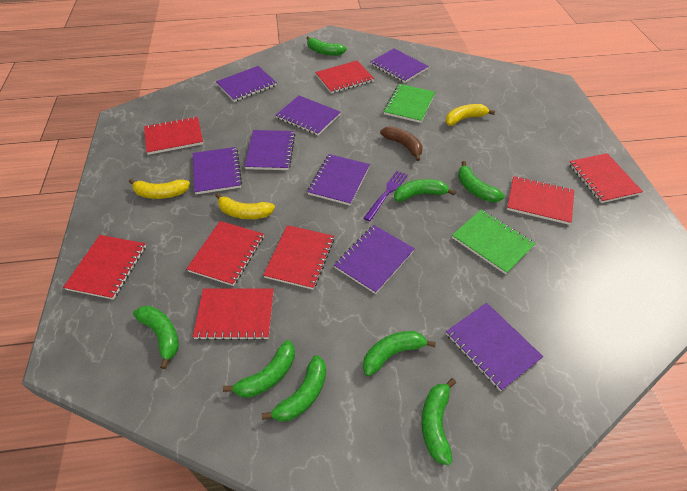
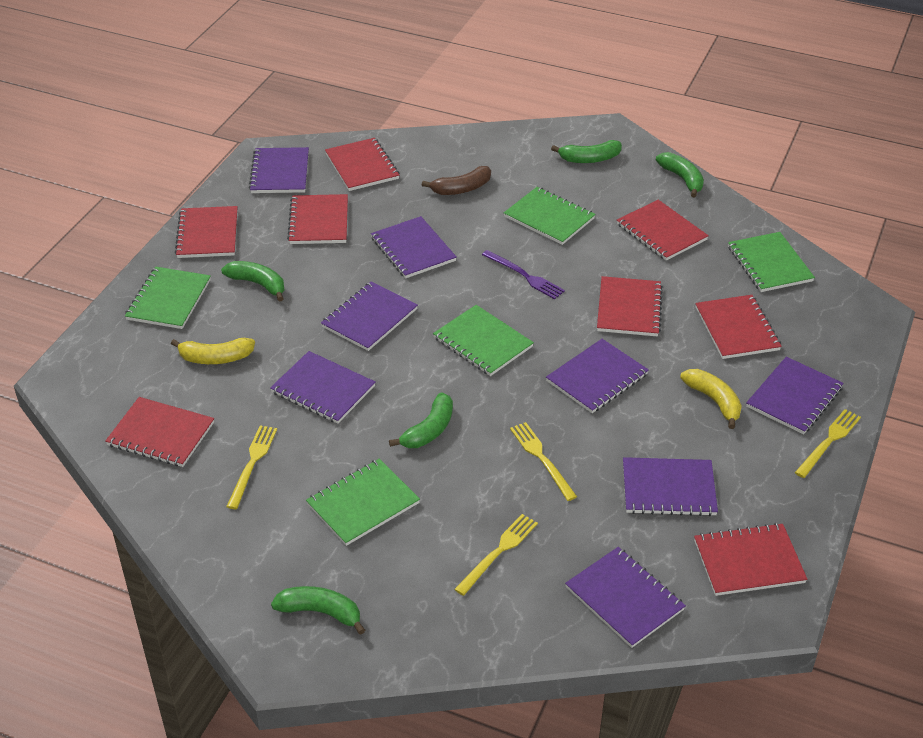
green banana: [133,306,179,369] [223,340,295,398] [261,355,326,422] [306,36,347,56] [363,331,436,376] [394,179,456,202] [421,378,456,465] [458,161,505,202] = 8 -> [221,261,285,302] [271,586,365,635] [389,392,453,448] [551,140,622,163] [656,152,704,198] = 5
green notebook: [384,84,435,123] [452,209,535,274] = 2 -> [125,267,211,329] [306,459,420,546] [433,305,534,376] [504,187,596,245] [728,232,815,292] = 5
yellow banana: [129,179,190,199] [215,193,275,219] [445,104,495,126] = 3 -> [171,338,255,364] [680,369,742,429] = 2
yellow fork: none = 0 -> [226,425,277,509] [454,514,538,596] [510,422,577,501] [795,409,861,478] = 4

